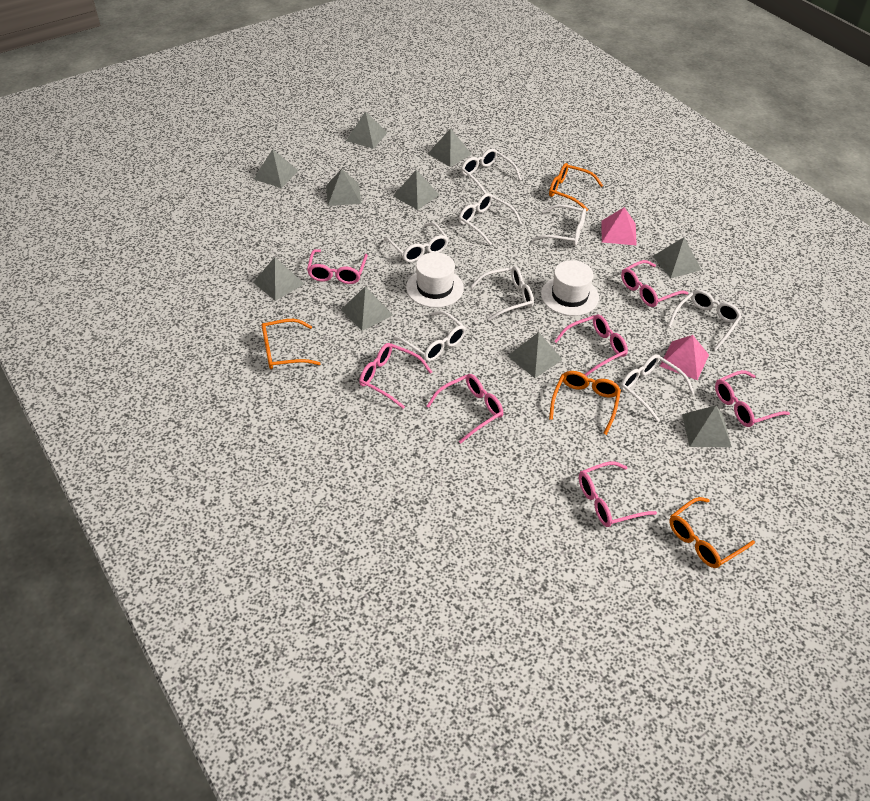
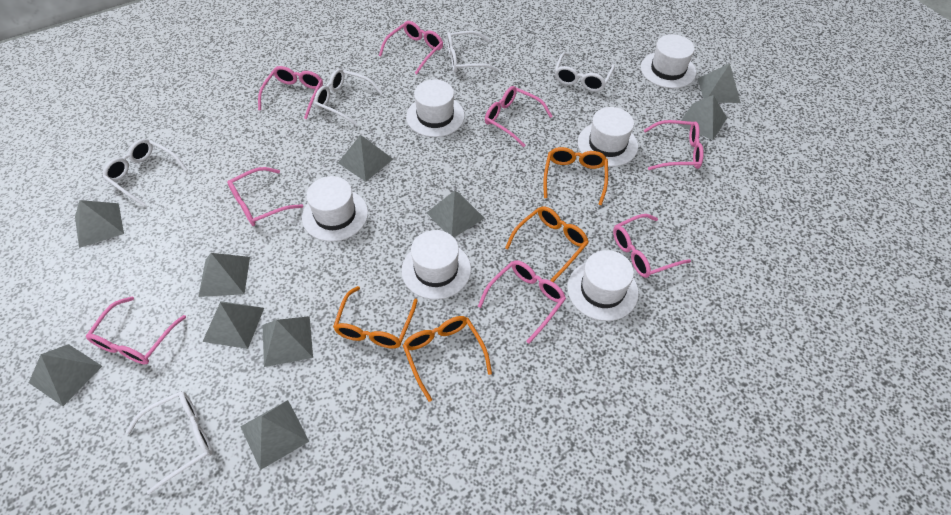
pink glasses: [307,249,368,284] [359,343,432,409] [427,374,503,444] [555,315,628,376] [579,461,657,527] [621,260,688,307] [715,370,790,427] = 7 -> [86,296,186,365] [227,167,303,226] [258,66,323,119] [379,21,443,74] [478,260,566,344] [485,86,552,147] [613,214,691,278] [644,120,704,170] = 8
pink pyramid: [602,207,637,245] [660,335,709,380] = 2 -> none = 0
white glasses: [384,222,448,262] [393,311,466,361] [459,193,522,246] [461,149,522,194] [471,266,534,321] [532,204,586,246] [620,354,695,422] [668,290,742,351] = 8 -> [103,139,188,206] [126,391,212,494] [314,69,382,126] [447,31,499,72] [555,52,615,92] = 5
white hat: [406,252,464,308] [541,260,599,316] = 2 -> [302,176,368,242] [401,230,471,300] [406,79,465,137] [567,250,639,321] [578,107,638,167] [641,34,696,89] = 6

